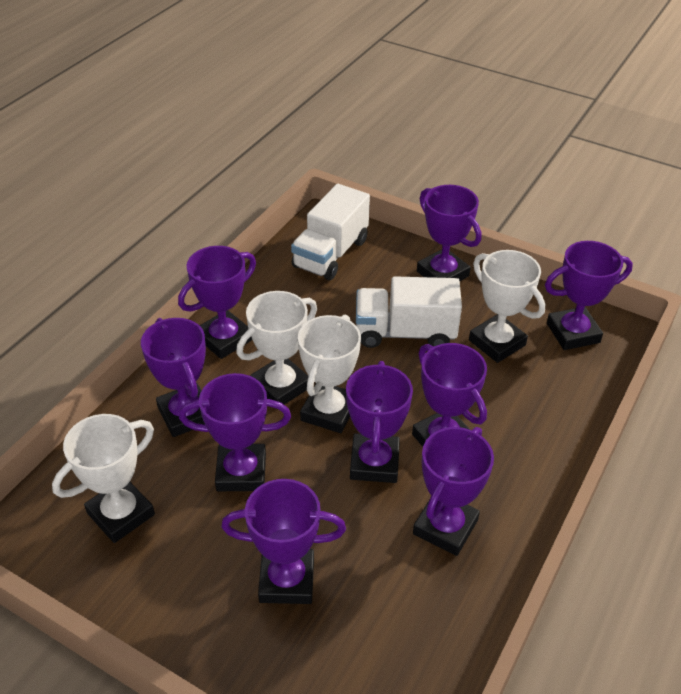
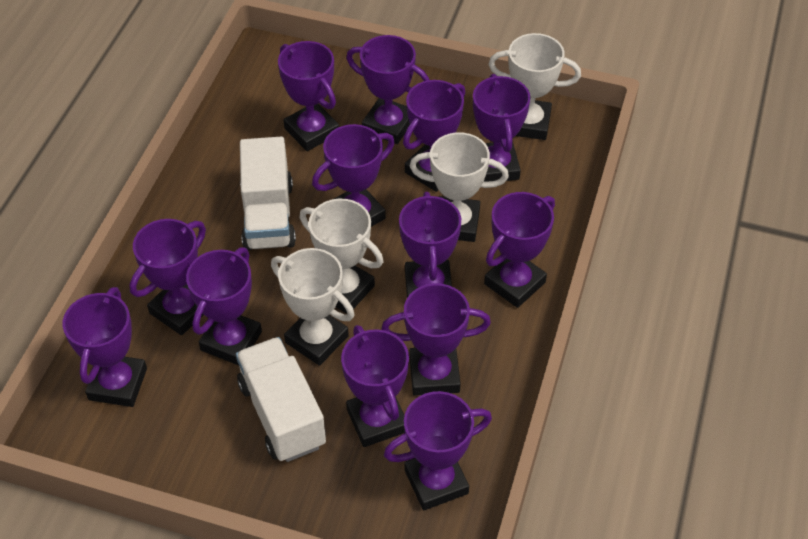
purple trophy: [141,318,206,437] [178,246,256,359] [179,373,291,491] [221,479,346,604] [346,361,413,483] [412,343,487,447] [413,427,494,556] [417,185,481,281] [545,241,633,350] = 9 -> [63,287,147,407] [129,219,206,335] [186,247,262,365] [278,41,339,151] [312,124,395,227] [341,325,409,447] [346,35,429,144] [381,283,491,396] [384,391,492,510] [399,192,461,298] [403,80,465,192] [473,74,530,182] [484,192,555,308] = 13

